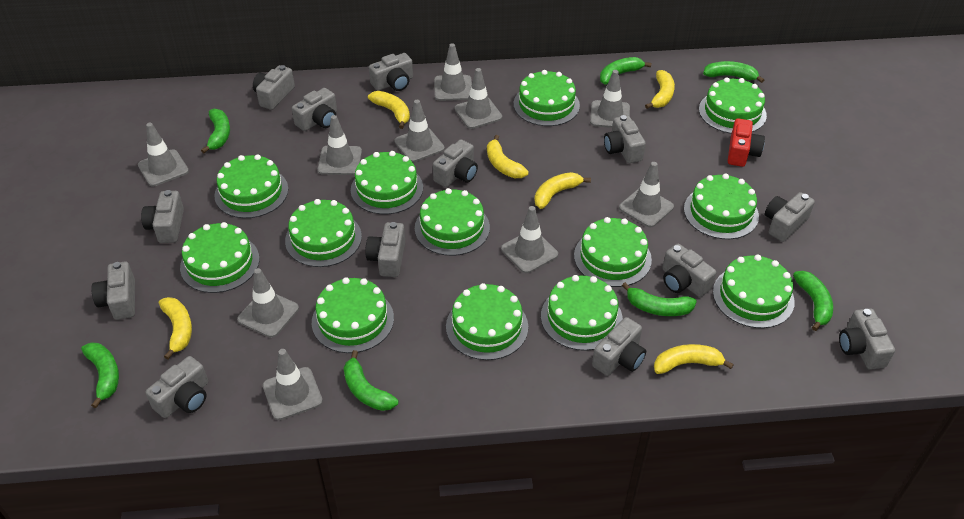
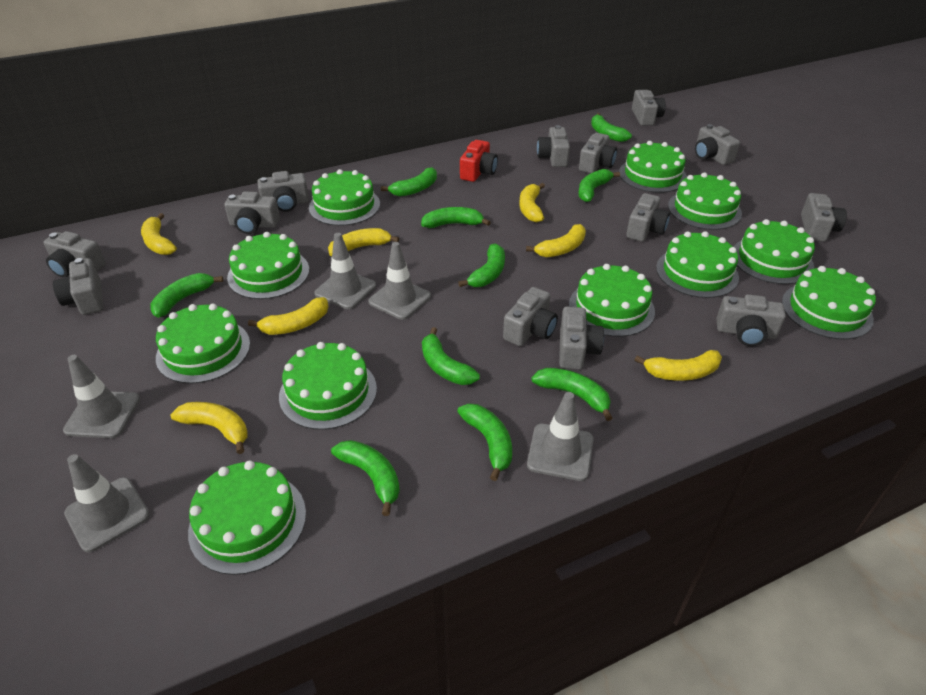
green banana: [81,343,119,408] [201,109,230,153] [343,350,398,411] [600,57,652,84] [622,282,697,316] [703,61,764,83] [793,271,833,331] = 7 -> [150,273,223,318] [331,440,400,516] [381,167,437,197] [421,207,491,228] [422,327,480,385] [457,404,512,481] [458,244,505,287] [531,368,612,421] [578,169,620,202] [591,113,632,142] = 10
green cake: [180,222,260,293] [214,154,288,218] [285,199,362,267] [312,277,394,353] [351,151,423,214] [415,188,490,256] [446,283,528,360] [514,70,580,126] [541,275,623,351] [574,217,652,287] [684,174,759,239] [699,77,767,134] [713,255,795,328] = 13 -> [156,303,250,384] [188,461,306,575] [227,232,309,299] [279,342,377,430] [309,169,380,226] [569,264,655,337] [619,141,687,193] [656,231,739,298] [668,173,742,230] [734,219,815,284] [782,266,876,340] = 11
grey traffic cone: [138,123,189,186] [237,268,299,338] [263,349,323,420] [318,115,362,175] [394,100,445,162] [434,43,472,101] [455,68,502,129] [501,206,558,273] [590,70,630,128] [619,162,674,227] = 10 -> [63,355,140,438] [64,454,150,553] [314,233,376,309] [368,242,431,320] [527,392,594,481] = 5
yellow banana: [159,297,192,359] [368,91,410,129] [487,135,529,178] [534,172,591,209] [645,70,675,109] [654,344,734,374] = 6 -> [141,213,177,255] [170,402,248,454] [248,297,329,335] [328,228,399,256] [519,183,545,222] [526,224,586,257] [634,350,722,381] = 7

